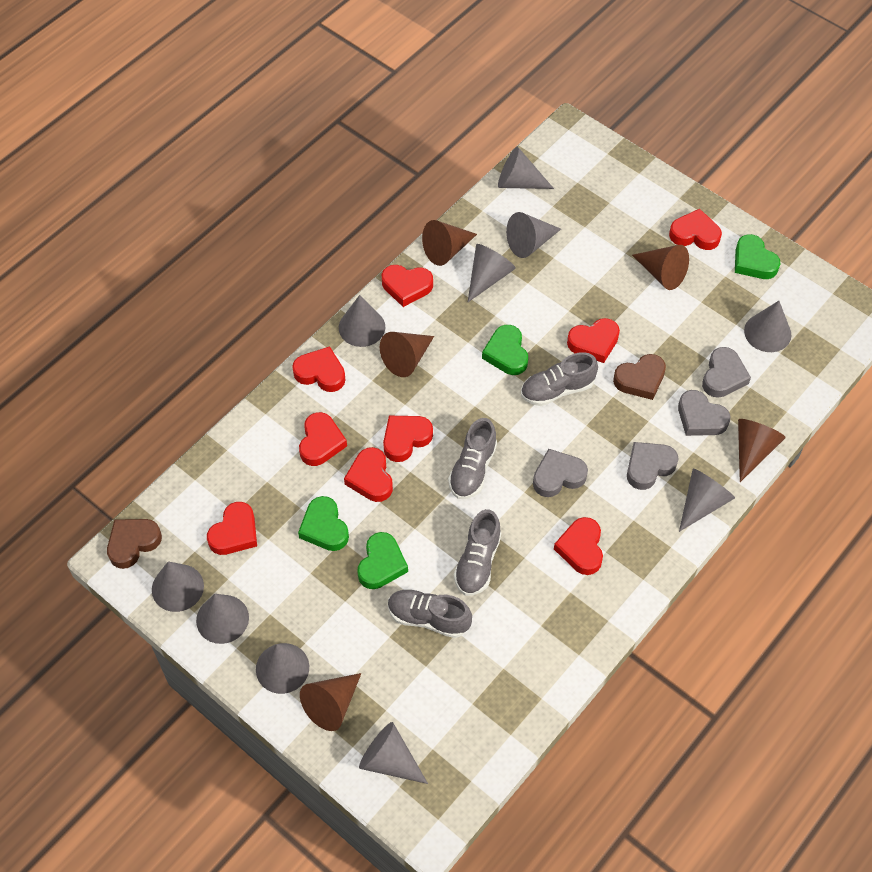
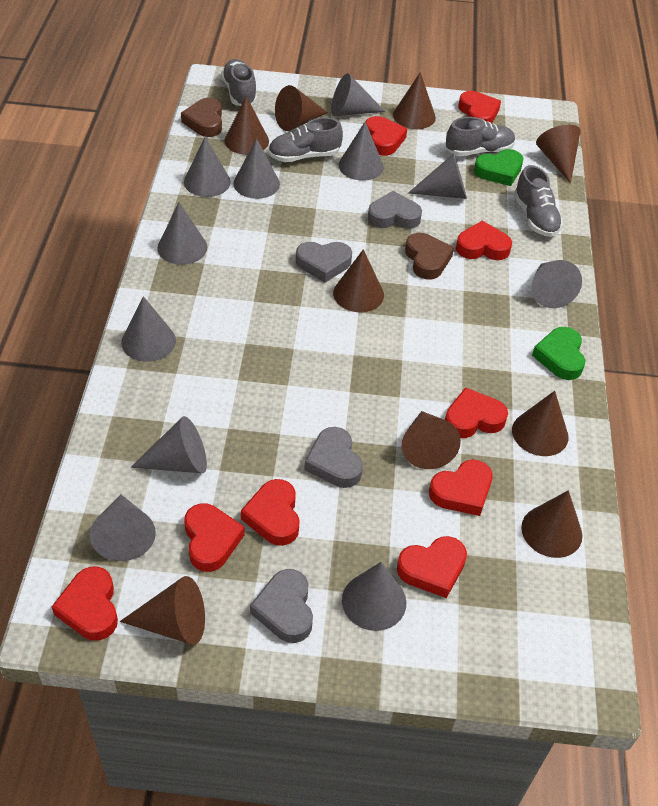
brown cone: [300,673,361,731] [380,332,434,377] [422,220,477,266] [632,245,689,290] [738,419,786,482] = 5 -> [120,576,205,645] [224,96,269,155] [275,85,328,131] [333,249,384,312] [393,72,436,129] [402,411,461,469] [512,391,568,456] [521,490,583,558] [536,125,581,184] = 9
green heart: [298,496,349,551] [357,532,408,589] [482,325,528,375] [735,234,781,279] = 4 -> [474,149,524,186] [532,327,586,380] = 2
grey cone: [152,561,204,612] [196,594,249,644] [256,643,309,694] [339,295,385,347] [359,722,428,784] [468,244,516,302] [498,147,554,189] [506,212,561,258] [679,468,735,532] [744,301,792,352] = 10 -> [90,494,156,561] [121,296,176,362] [130,416,207,473] [157,202,207,265] [184,137,231,197] [233,138,280,199] [331,73,385,116] [339,122,384,181] [342,562,406,631] [408,153,467,199] [531,260,582,308] = 11

